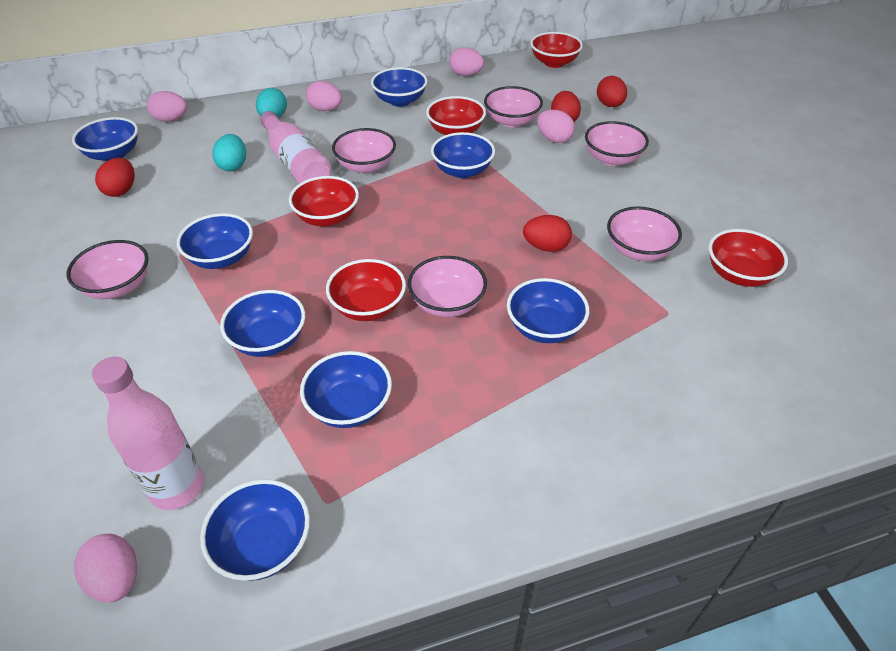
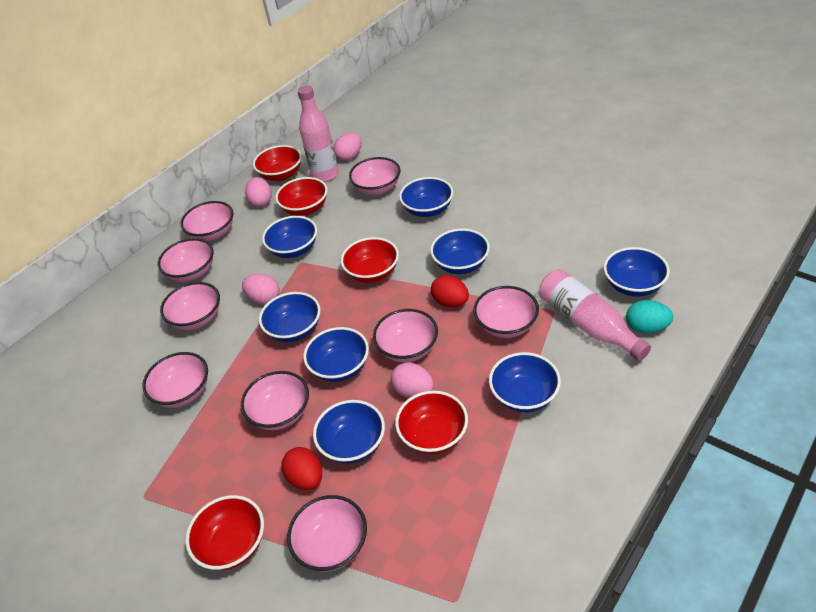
pink bowl: [67,240,149,299] [332,128,396,174] [408,256,487,317] [484,86,543,128] [585,121,649,166] [607,206,682,261] = 6 -> [142,352,208,408] [158,238,214,282] [160,282,220,330] [180,201,233,241] [241,371,309,430] [287,495,367,572] [349,157,401,195] [373,309,438,362] [474,286,539,338] = 9
pink egg: [74,534,137,603] [147,91,187,122] [306,81,342,111] [449,47,484,76] [537,110,575,143] = 5 -> [242,274,280,305] [245,177,272,207] [334,133,362,161] [391,362,434,398] = 4
red egg: [95,158,135,197] [523,215,572,252] [551,91,581,122] [597,76,627,107] = 4 -> [281,447,322,490] [431,275,469,307] = 2
turquoise egg: [212,134,246,171] [256,88,287,118] = 2 -> [626,300,673,334] = 1

